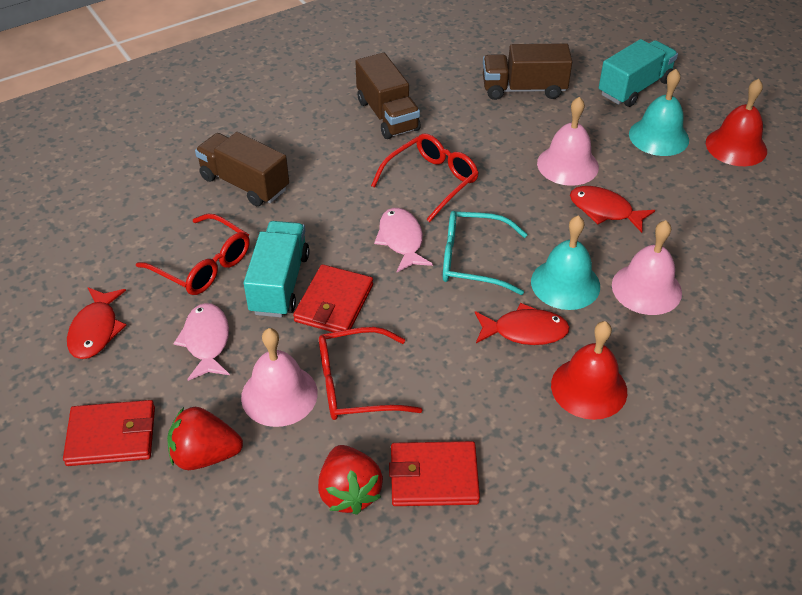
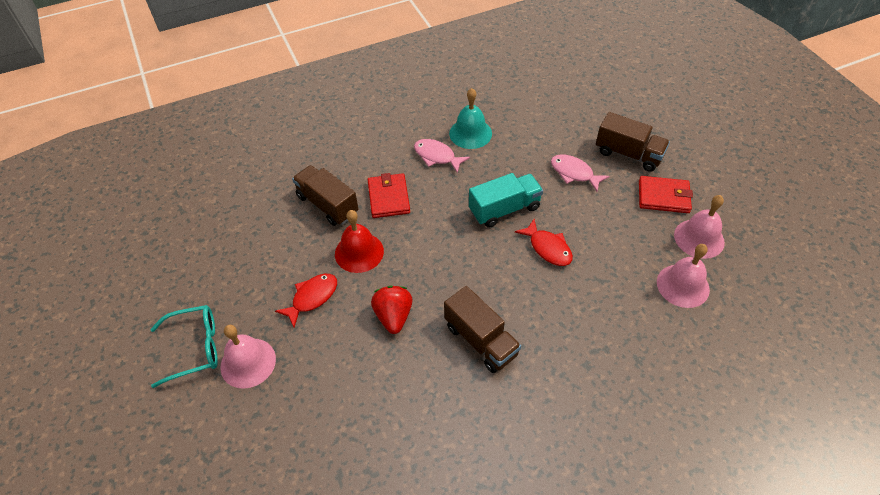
red bell: [551,321,627,420] [706,79,767,166] = 2 -> [335,210,384,273] = 1
red fish: [67,287,127,359] [475,303,570,345] [570,186,655,233] = 3 -> [275,274,337,327] [515,219,573,266] = 2
red glasses: [136,213,250,295] [319,327,422,420] [371,133,479,222] = 3 -> none = 0
red strawberry: [167,407,243,470] [318,445,383,515] = 2 -> [371,286,413,334] = 1
red wallet: [63,400,155,466] [293,264,373,332] [389,441,480,506] = 3 -> [367,173,410,218] [639,176,693,213] = 2
turquoise bell: [531,215,600,310] [629,69,689,156] = 2 -> [449,88,492,149] = 1
turquoise truck: [244,221,310,317] [599,39,678,107] = 2 -> [469,173,543,228] = 1

